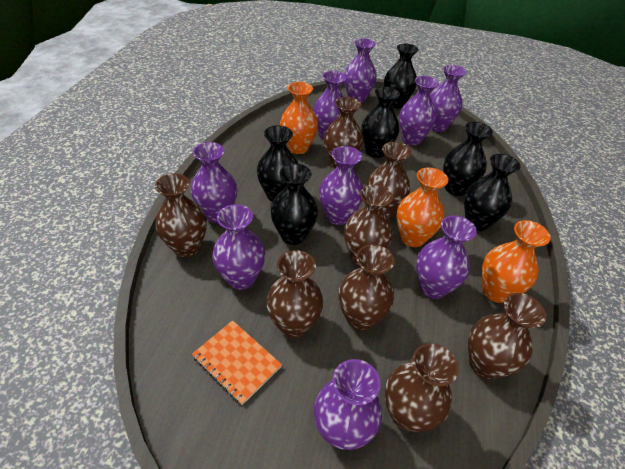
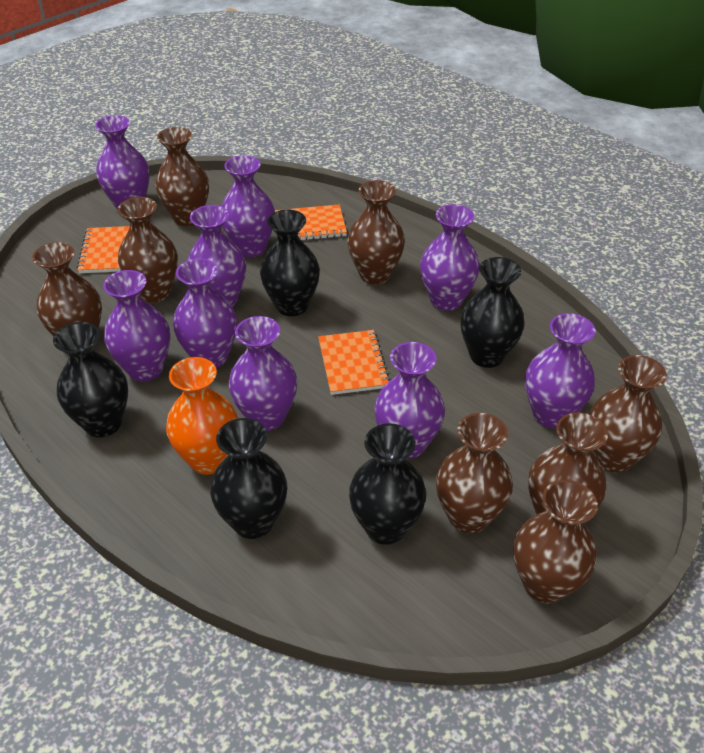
black vase: [257,125,298,202] [270,164,318,245] [361,86,400,158] [384,44,419,108] [443,122,493,196] [464,154,521,231] = 6 -> [53,322,128,437] [210,418,287,539] [260,210,320,316] [349,423,426,545] [460,257,525,368] = 5
orange notebook: [192,320,282,405] = 1 -> [77,226,130,273] [275,204,347,240] [318,330,390,395] = 3
orange vase: [280,82,318,154] [396,167,448,247] [482,220,551,303] = 3 -> [166,357,238,475] = 1

